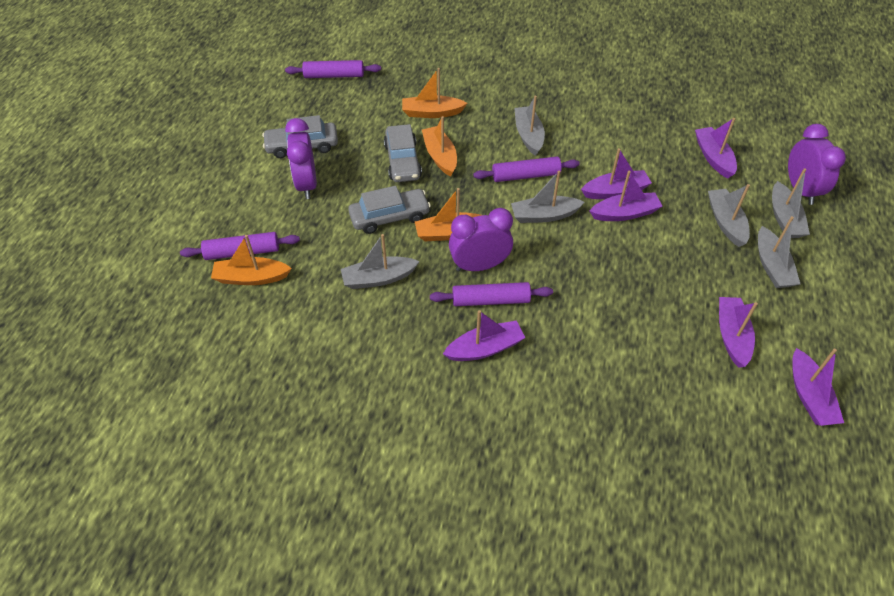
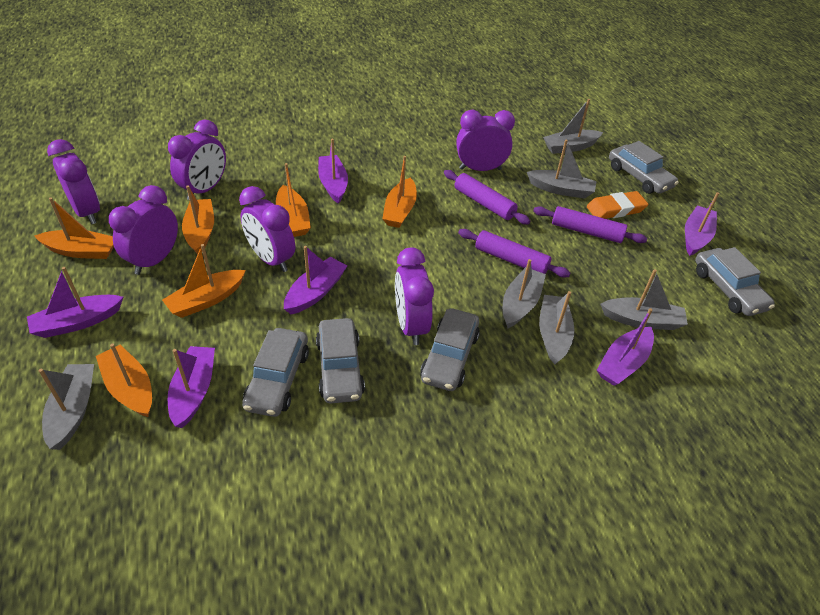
grey car: [262,115,338,158] [348,186,431,234] [384,124,422,182] = 3 -> [242,328,309,417] [316,318,365,404] [420,308,480,391] [609,141,679,194] [695,247,775,316] = 5
orange boat: [211,235,292,285] [402,68,467,118] [415,188,482,242] [422,116,457,177] = 4 -> [34,197,114,259] [96,343,152,417] [162,244,246,318] [182,185,214,254] [276,163,311,237] [382,156,417,228] = 6
orange eraser: none = 0 -> [587,191,649,219] = 1
purple clock: [285,118,317,199] [449,208,513,271] [788,124,846,205] = 3 -> [47,139,100,224] [109,185,178,275] [168,119,226,200] [239,186,295,272] [395,248,434,345] [456,109,515,171] = 6
purple rolling pin: [180,232,300,260] [285,60,381,78] [430,282,553,306] [473,157,580,182] = 4 -> [444,170,530,224] [458,229,570,277] [533,206,647,243] = 3

